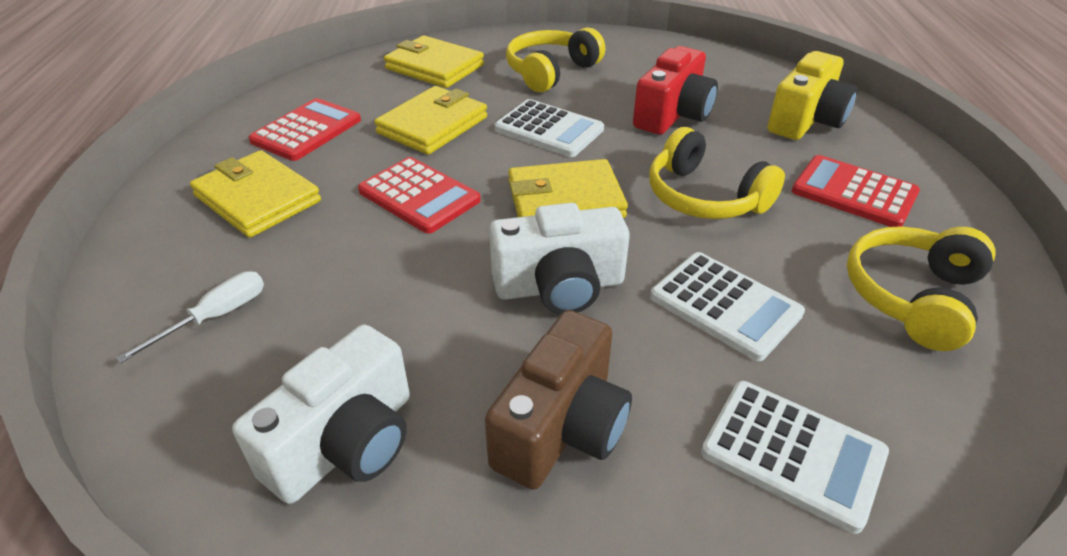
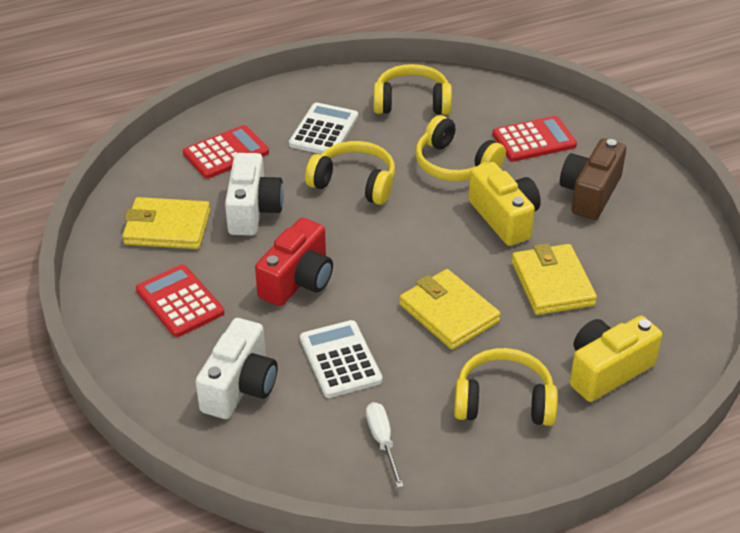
white calculator: [494,99,604,157] [650,252,805,361] [701,381,889,534] = 3 -> [289,102,358,154] [300,320,383,398] = 2
yellow camera: [767,51,858,140] = 1 -> [468,162,541,246] [570,316,662,402] = 2
yellow headphones: [506,27,605,92] [649,127,785,219] [847,226,995,351] = 3 -> [305,141,395,205] [373,64,452,115] [416,115,506,181] [454,348,558,426] = 4
yellow wallet: [190,150,321,238] [374,86,487,155] [384,35,484,88] [508,159,628,218] = 4 -> [122,197,210,249] [400,269,501,350] [512,243,597,315] = 3

